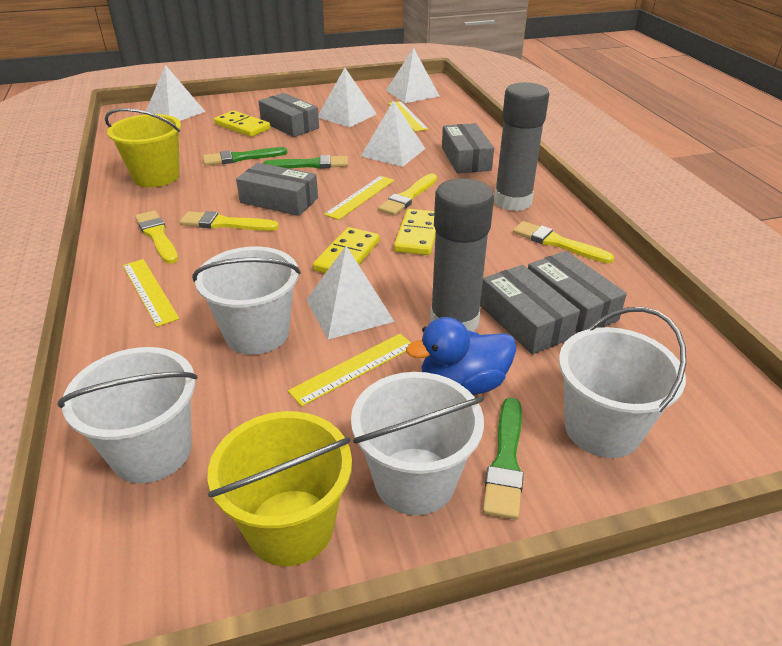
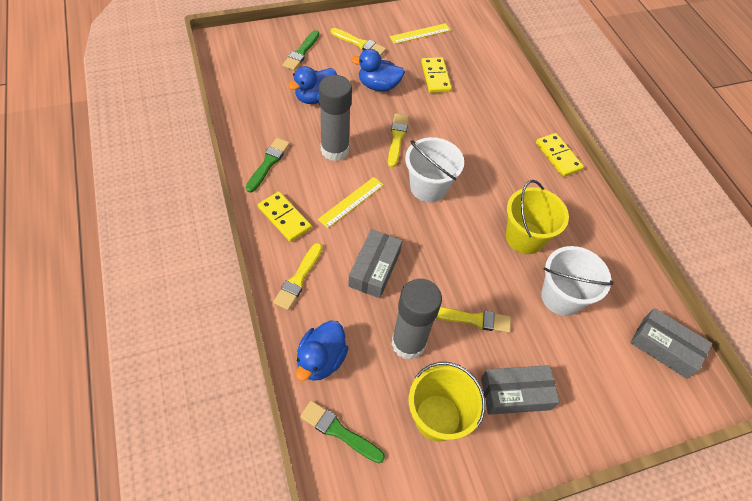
blue duck: [406,317,516,395] = 1 -> [288,66,337,104] [296,320,348,381] [351,49,405,91] = 3
grey box: [236,163,318,216] [258,93,319,137] [442,123,494,174] [480,265,580,354] [528,251,627,333] = 5 -> [348,229,402,298] [481,365,559,415] [630,308,712,379] = 3
white bucket: [57,347,198,483] [192,246,301,355] [351,372,484,515] [559,307,686,458] = 4 -> [405,137,464,202] [541,246,614,316] = 2
white pyramid: [146,65,206,121] [306,246,395,339] [318,68,377,128] [361,100,425,167] [386,48,439,103] = 5 -> none = 0
yellow ruler: [123,259,179,327] [288,334,411,406] [324,176,394,220] [388,101,428,132] = 4 -> [318,177,384,228] [390,23,451,44] = 2

